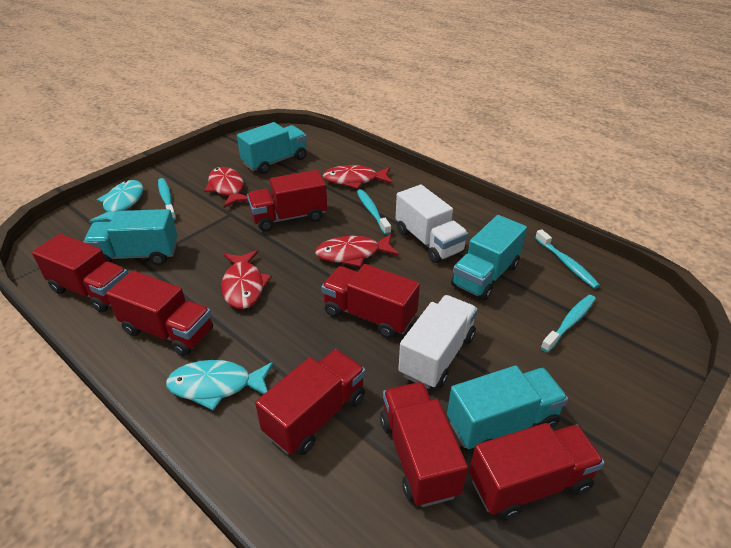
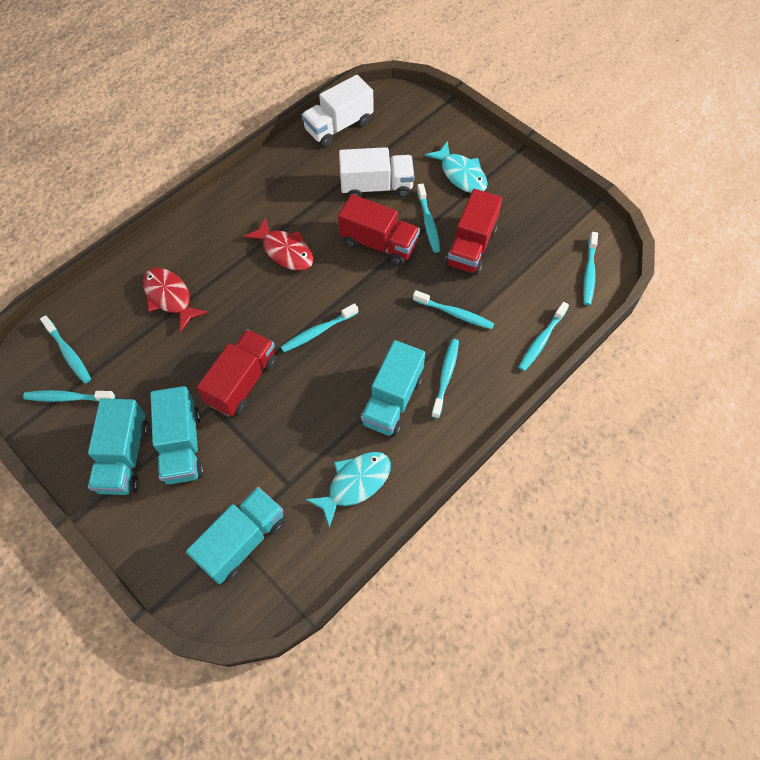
red fish: [204,167,248,208] [221,250,272,309] [315,234,399,267] [323,165,392,189] = 4 -> [142,268,208,332] [243,217,313,271] = 2
red truck: [32,234,128,313] [106,271,213,356] [247,170,327,232] [255,349,365,455] [321,264,420,339] [380,382,468,507] [469,423,605,520] = 7 -> [196,329,277,417] [338,194,420,266] [445,189,502,275] = 3
turquoise toothbrush: [158,178,176,221] [357,189,391,235] [535,229,600,289] [541,295,596,353] = 4 -> [23,390,115,402] [40,315,91,383] [281,303,358,352] [413,290,494,329] [417,183,440,253] [431,339,459,418] [518,302,569,371] [583,232,598,305] = 8

